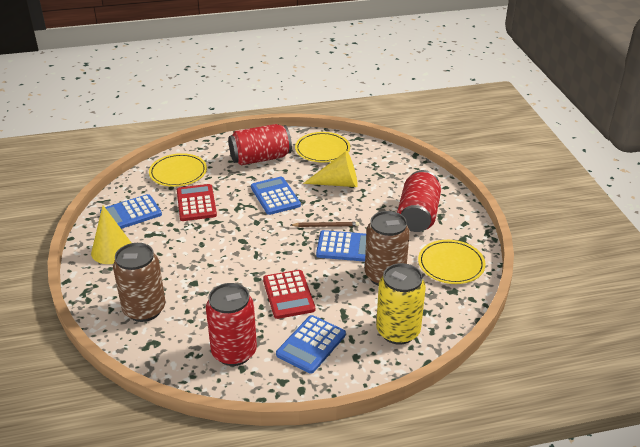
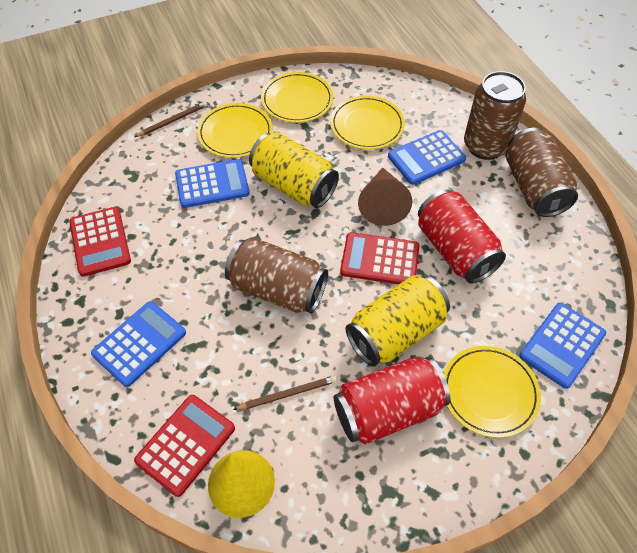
brown can: [113,243,165,322] [365,211,410,286] = 2 -> [225,237,328,314] [464,71,526,160] [505,128,578,217] = 3
brown cone: none = 0 -> [358,168,412,226] = 1
brown pencil: [291,222,359,227] = 1 -> [135,101,207,137] [233,376,337,410] = 2
red calculator: [177,184,217,221] [263,270,315,319] = 2 -> [69,207,131,277] [134,395,235,497] [340,232,419,284] = 3
red can: [206,283,257,366] [228,124,292,165] [397,170,441,232] = 3 -> [334,357,451,444] [418,190,506,283] = 2
yellow can: [376,263,426,345] = 1 -> [249,132,339,208] [345,275,450,367] = 2
yellow cone: [91,205,131,264] [303,151,358,187] = 2 -> [208,450,275,518] = 1
yellow plate: [149,153,207,187] [295,132,350,162] [418,240,486,284] = 3 -> [197,103,273,158] [261,72,333,123] [330,96,405,150] [444,346,541,438] = 4

